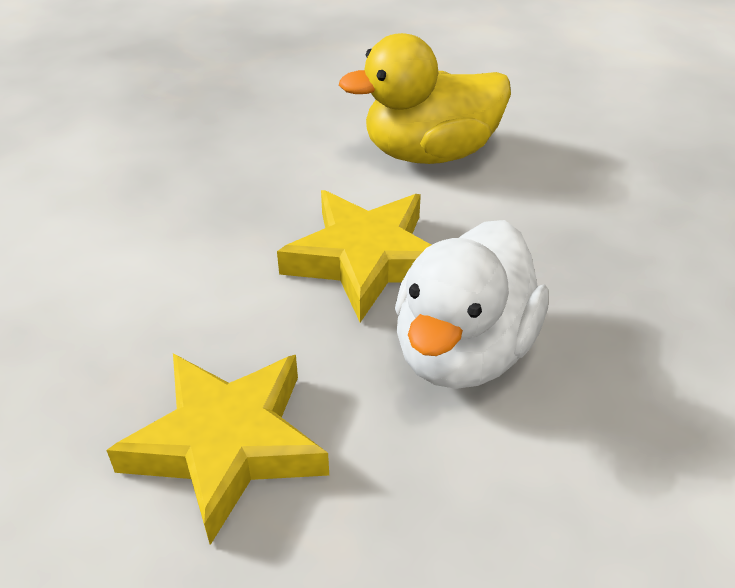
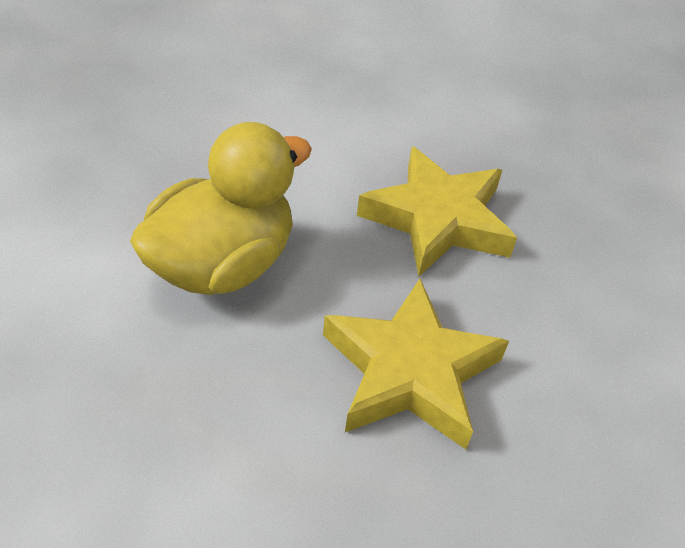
white duck: [395,220,549,389] = 1 -> none = 0

